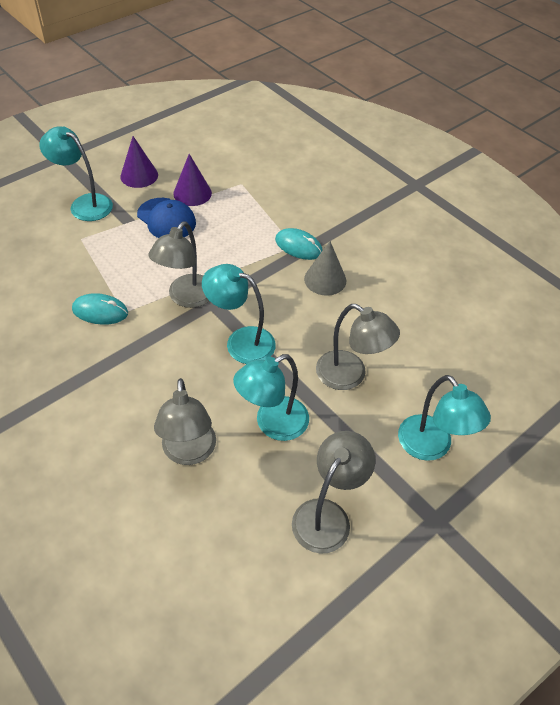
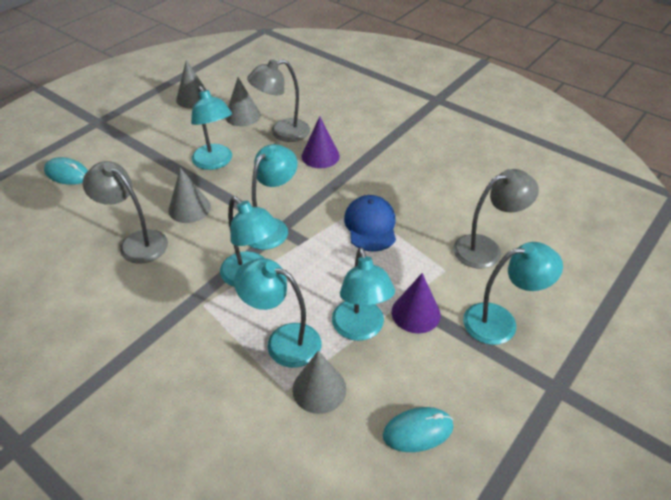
grey cone: [304,241,346,296] = 1 -> [168,168,211,223] [176,60,207,108] [225,77,261,126] [292,351,347,414] = 4
grey lamp: [149,221,209,308] [154,378,216,465] [292,431,376,554] [316,304,400,390] = 4 -> [83,161,168,264] [247,59,310,142] [453,169,539,269] = 3
turquoise lamp: [39,126,113,221] [202,264,276,364] [233,354,309,441] [398,375,491,461] = 4 -> [191,86,232,170] [220,197,279,287] [234,258,321,368] [249,144,298,250] [332,247,395,341] [463,242,563,345] = 6

